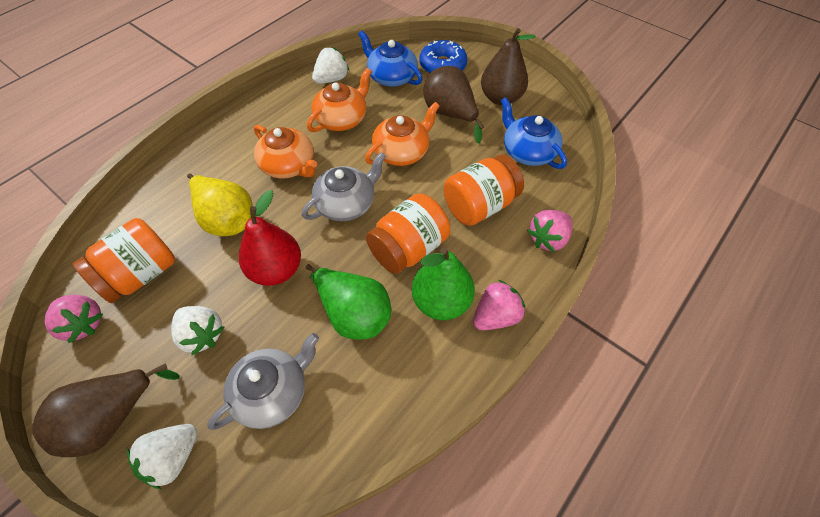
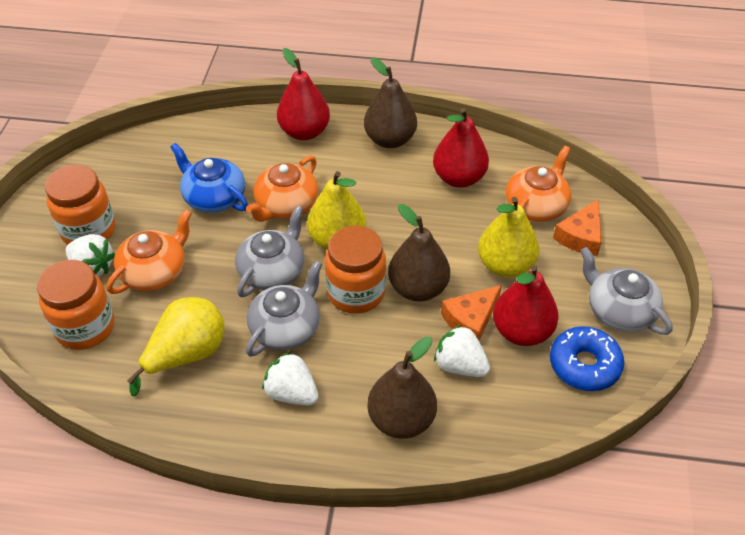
blue teapot: [358,31,422,87] [501,97,567,169] = 2 -> [170,143,248,213] = 1
green pear: [306,264,391,340] [412,247,475,320] = 2 -> none = 0
grey teapot: [207,333,319,430] [302,152,386,221] = 2 -> [235,206,304,297] [246,261,322,357] [580,247,672,335] = 3
orange cheese: none = 0 -> [441,285,502,340] [553,199,601,256] = 2
pink strawberry: [45,295,103,343] [473,280,525,330] [527,210,572,252] = 3 -> none = 0
red pear: [239,190,301,286] = 1 -> [277,48,330,140] [433,108,489,188] [493,265,559,346] = 3
yellow pear: [187,173,253,236] = 1 -> [127,297,224,397] [307,171,366,250] [478,197,539,278] = 3

